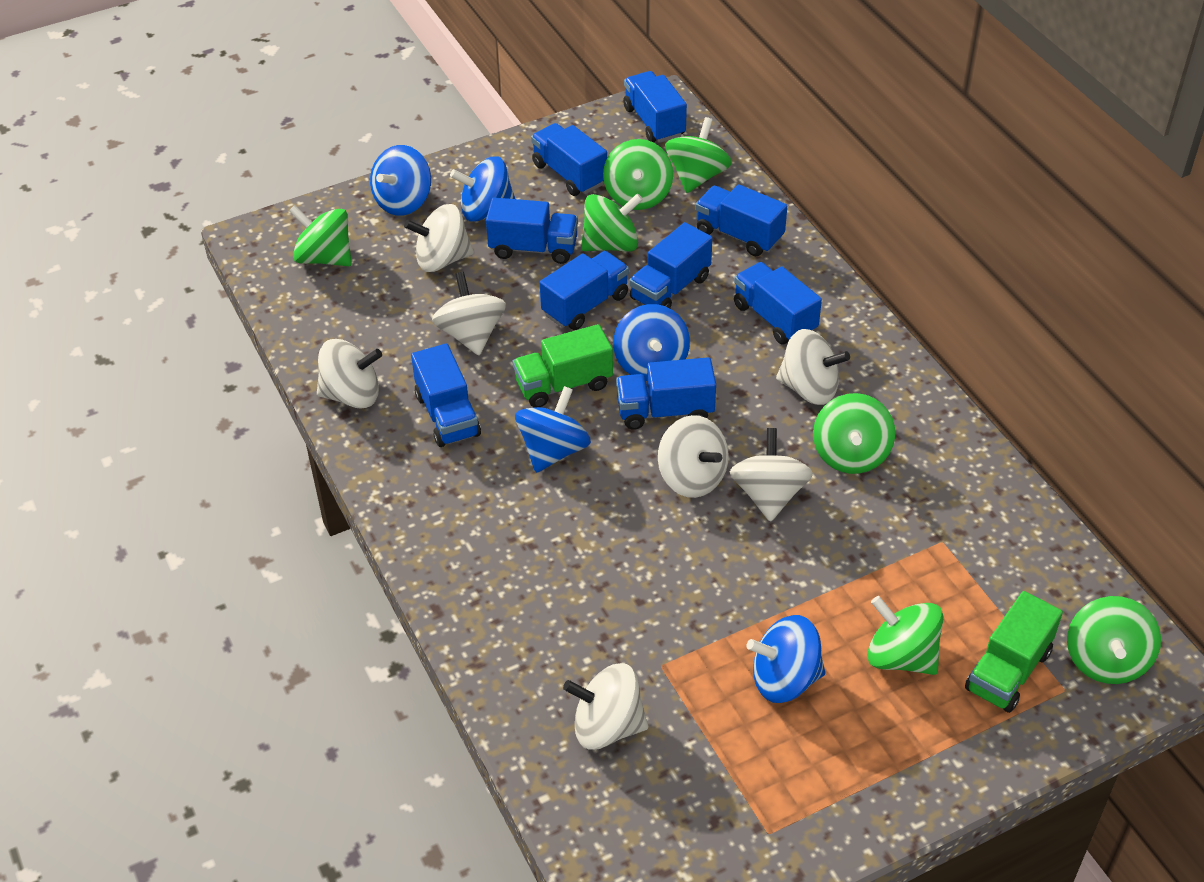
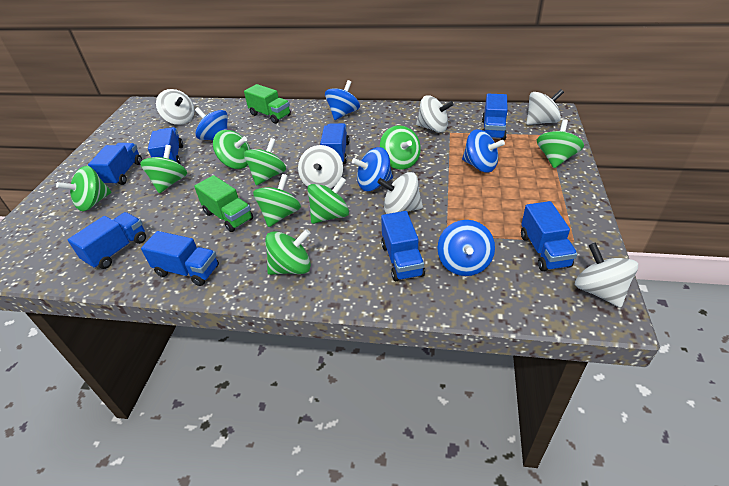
blue truck: [411,343,481,447] [486,197,578,264] [531,123,607,196] [540,251,629,330] [616,357,716,430] [623,71,687,142] [629,222,712,308] [695,184,787,257] [734,262,822,344] = 9 -> [68,212,146,269] [88,143,142,186] [141,231,219,286] [148,127,183,164] [320,123,349,164] [381,211,425,281] [482,94,508,140] [521,201,577,271] = 8
green spinning top: [289,205,352,266] [581,193,643,252] [603,139,673,210] [665,117,732,193] [813,393,895,474] [867,596,944,675] [1067,596,1161,684] = 7 -> [56,166,111,211] [140,145,187,193] [213,130,250,169] [244,138,286,186] [253,174,301,227] [265,229,311,275] [307,177,349,224] [380,125,421,170] [537,119,584,168] = 9
white spinning top: [317,339,382,408] [404,204,474,272] [432,272,506,355] [563,663,648,750] [658,415,729,498] [730,428,813,522] [776,329,850,405] = 7 -> [156,89,194,125] [298,145,343,189] [377,172,423,214] [416,95,454,132] [526,89,564,125] [575,243,638,308] = 6

